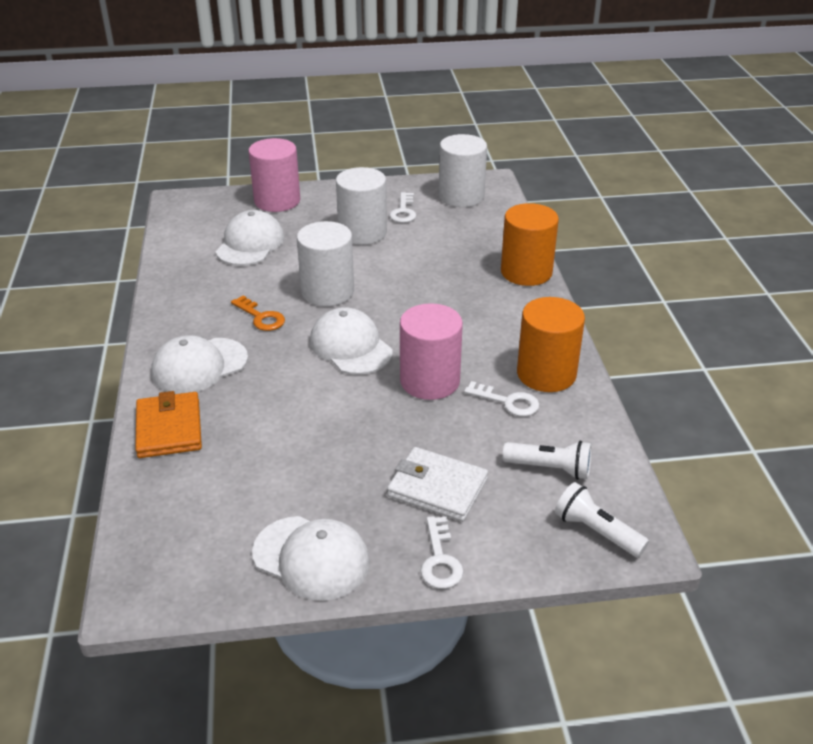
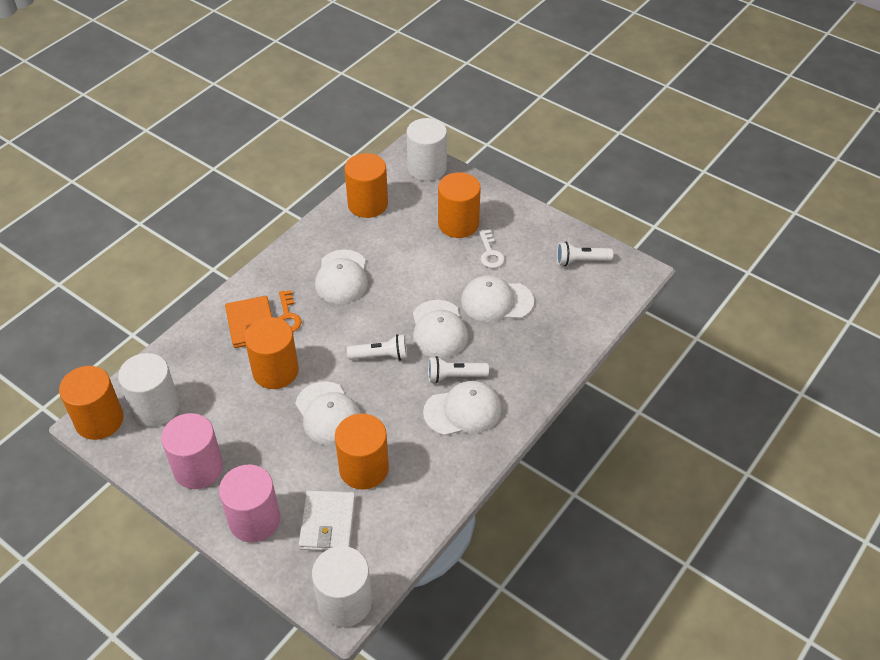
orange cylinder: [501,203,559,286] [517,297,585,392] = 2 -> [59,366,124,440] [245,317,299,389] [335,414,389,490] [344,153,388,218] [438,172,481,238] = 5
white cap: [151,335,248,394] [215,210,284,266] [252,516,370,601] [310,307,393,375] = 4 -> [295,381,361,446] [315,250,368,304] [413,300,468,358] [423,381,502,436] [461,275,534,322] = 5
white flashlight: [503,441,592,480] [555,482,649,557] = 2 -> [347,334,407,361] [428,356,489,383] [557,242,613,266] = 3
white key: [389,192,416,223] [421,516,464,589] [464,381,540,417] = 3 -> [479,230,505,268] = 1

